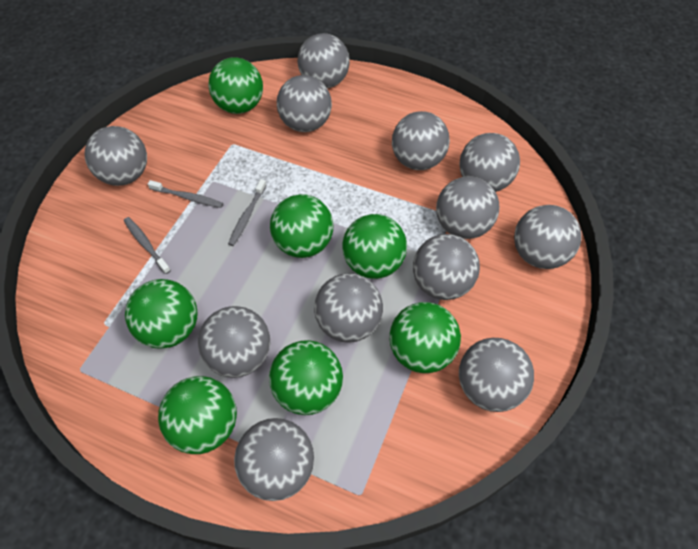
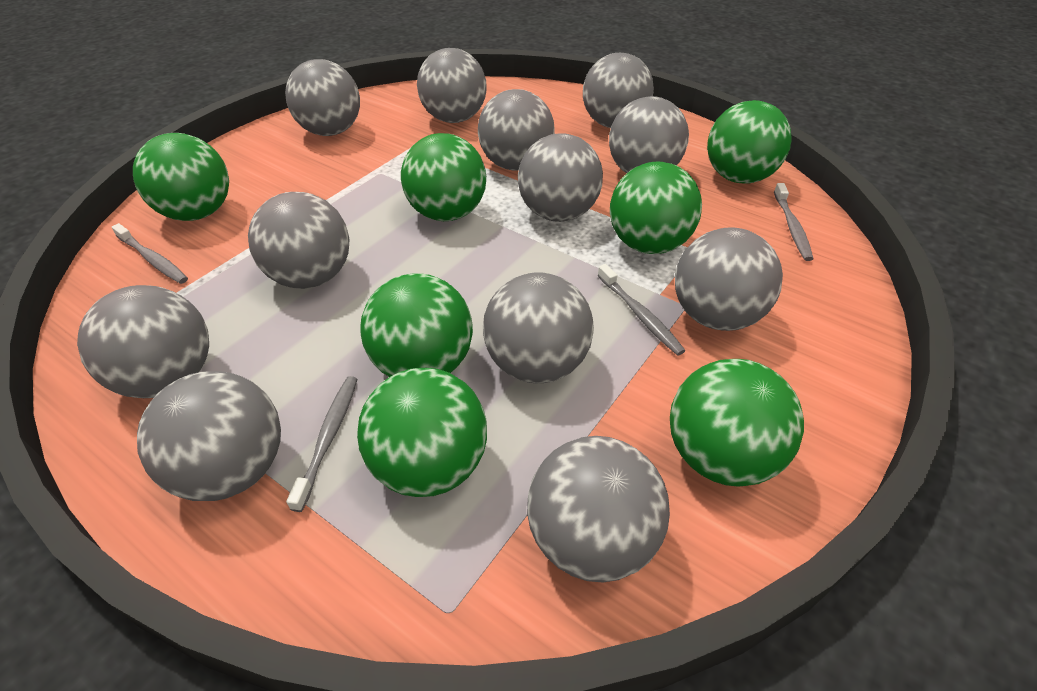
grey toothbrush: [124,217,171,274] [148,180,223,208] [228,179,267,246] = 3 -> [112,223,188,284] [286,376,358,512] [597,264,686,356] [774,183,814,261] = 4

